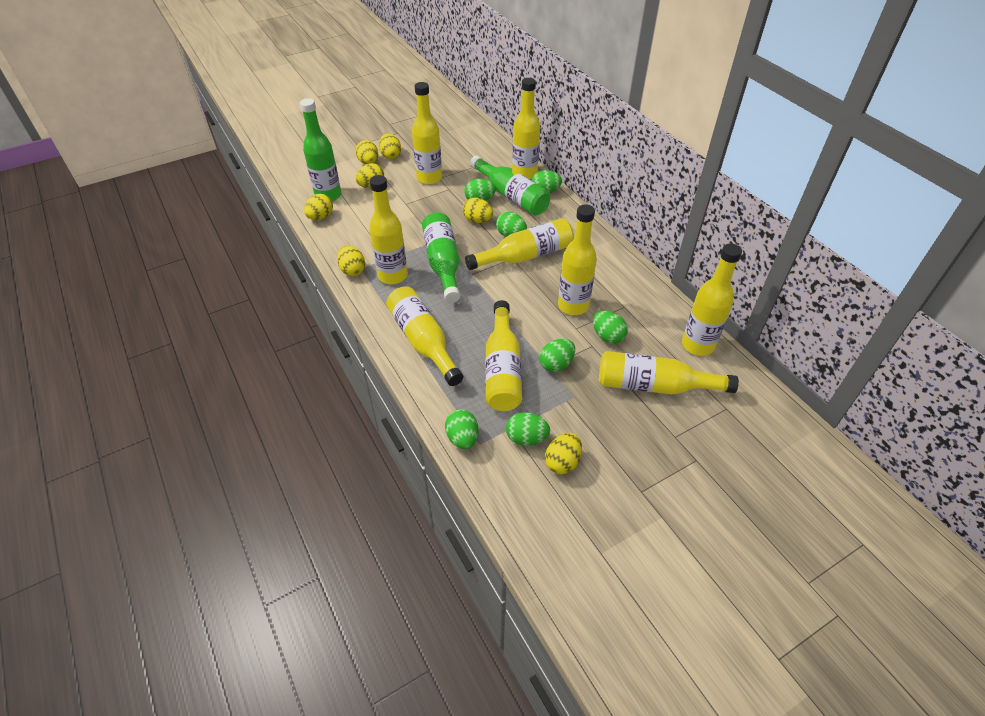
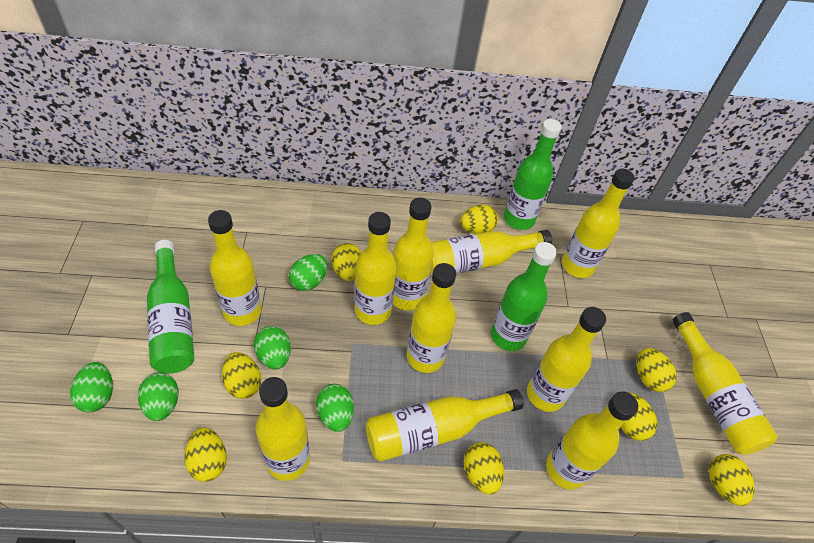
green egg: [445,409,479,449] [465,179,496,201] [496,212,527,237] [506,412,550,446] [532,170,562,193] [540,339,575,372] [593,311,628,344] = 7 -> [70,362,113,412] [138,372,179,421] [254,326,291,369] [289,254,327,291] [316,384,354,432] = 5
yellow bottle: [369,175,408,285] [386,286,463,386] [412,82,442,185] [465,218,574,270] [485,300,522,411] [512,78,540,179] [558,205,597,315] [599,351,739,394] [682,244,742,356] = 9 -> [208,210,262,326] [255,377,310,481] [354,212,397,325] [366,389,524,462] [393,198,434,310] [407,263,456,373] [430,230,552,276] [527,307,606,412] [546,391,638,489] [562,169,635,278] [672,312,777,455] = 11
yellow egg: [304,194,333,220] [337,245,365,276] [356,140,378,164] [356,163,384,188] [379,133,401,159] [463,198,493,223] [545,433,582,474] = 7 -> [184,428,227,482] [222,352,261,399] [331,243,361,281] [460,205,498,234] [463,442,504,495] [621,393,657,441] [637,348,677,392] [709,454,755,506] = 8

